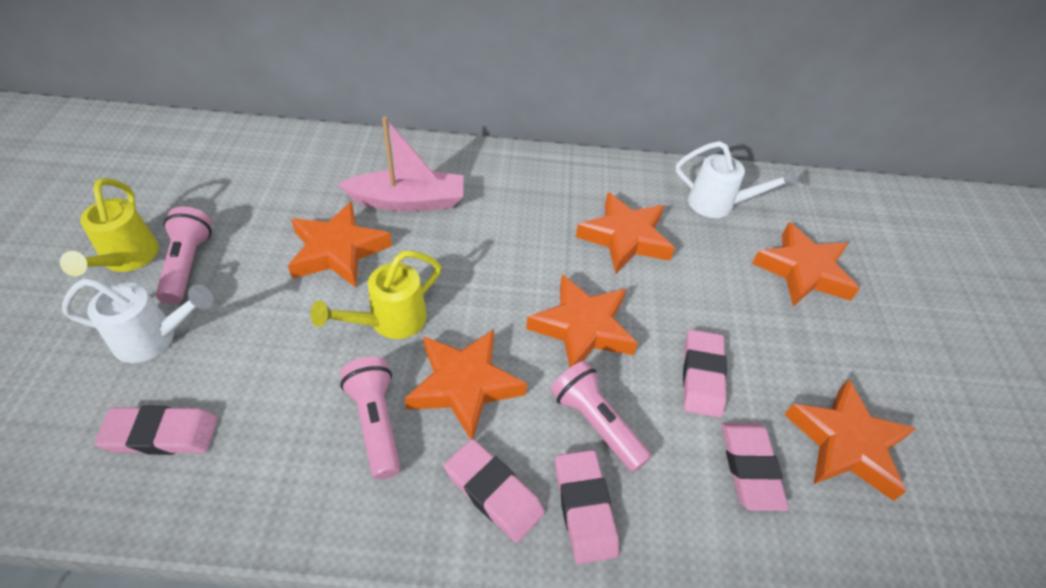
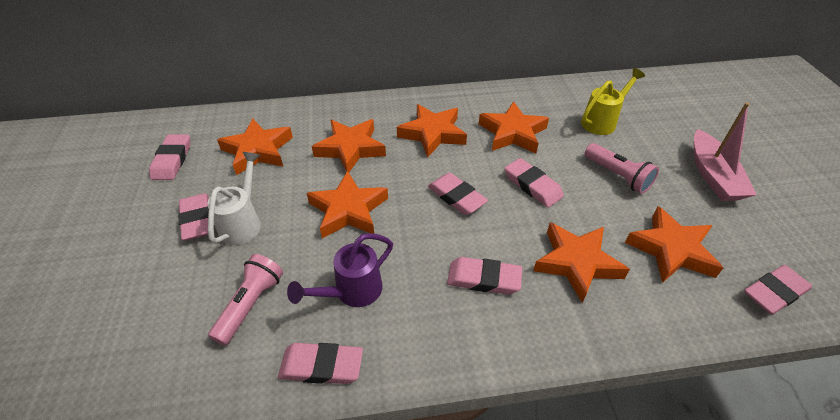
orange star: [288,201,392,288] [405,329,527,439] [526,274,638,367] [576,192,675,273] [752,222,859,306] [784,379,916,501] = 6 -> [217,118,293,175] [307,171,388,238] [312,119,386,172] [397,104,467,158] [479,101,549,154] [533,222,630,303] [625,206,723,283] = 7
pink eraser: [94,406,217,455] [444,439,545,543] [555,450,619,564] [683,329,727,418] [721,423,789,511] = 5 -> [149,134,190,180] [178,193,209,240] [278,343,363,384] [428,173,488,215] [447,257,522,295] [505,158,564,207] [744,265,812,315] = 7
pink flashlight: [156,206,212,304] [340,356,401,480] [550,361,652,472] = 3 -> [208,254,283,346] [585,143,659,194] = 2
purple watering can: none = 0 -> [287,233,393,307] = 1
white watering can: [62,278,213,363] [676,141,798,218] = 2 -> [207,152,261,245] = 1
yellow watering can: [60,178,159,276] [310,251,441,339] = 2 -> [581,68,645,135] = 1

